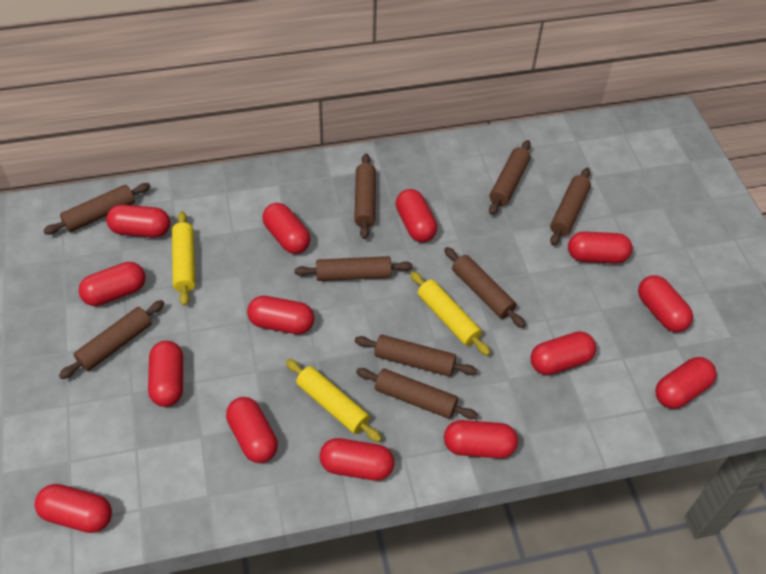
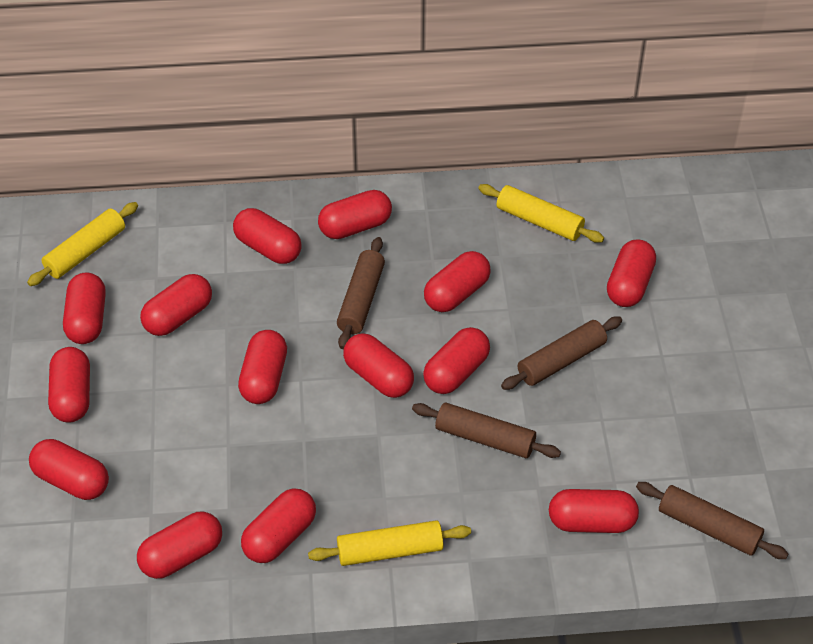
brown rolling pin: [43,183,150,234] [59,300,165,379] [294,256,413,281] [354,154,376,239] [355,335,477,377] [356,368,478,420] [444,247,526,328] [489,140,531,215] [550,168,591,246] = 9 -> [337,237,385,349] [412,403,561,458] [501,316,622,390] [636,482,788,559] = 4

